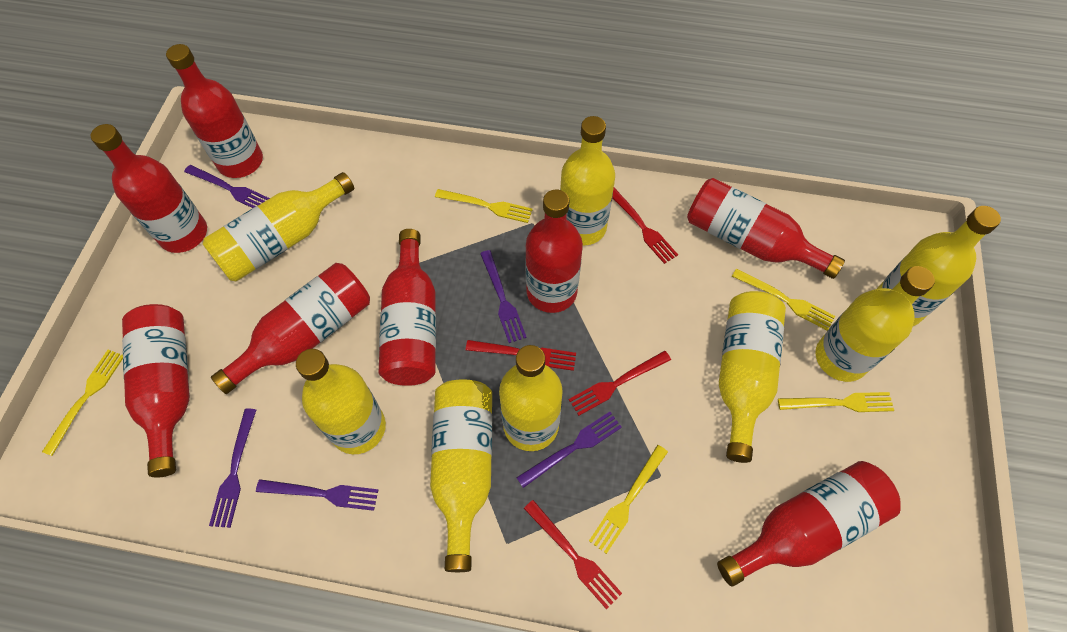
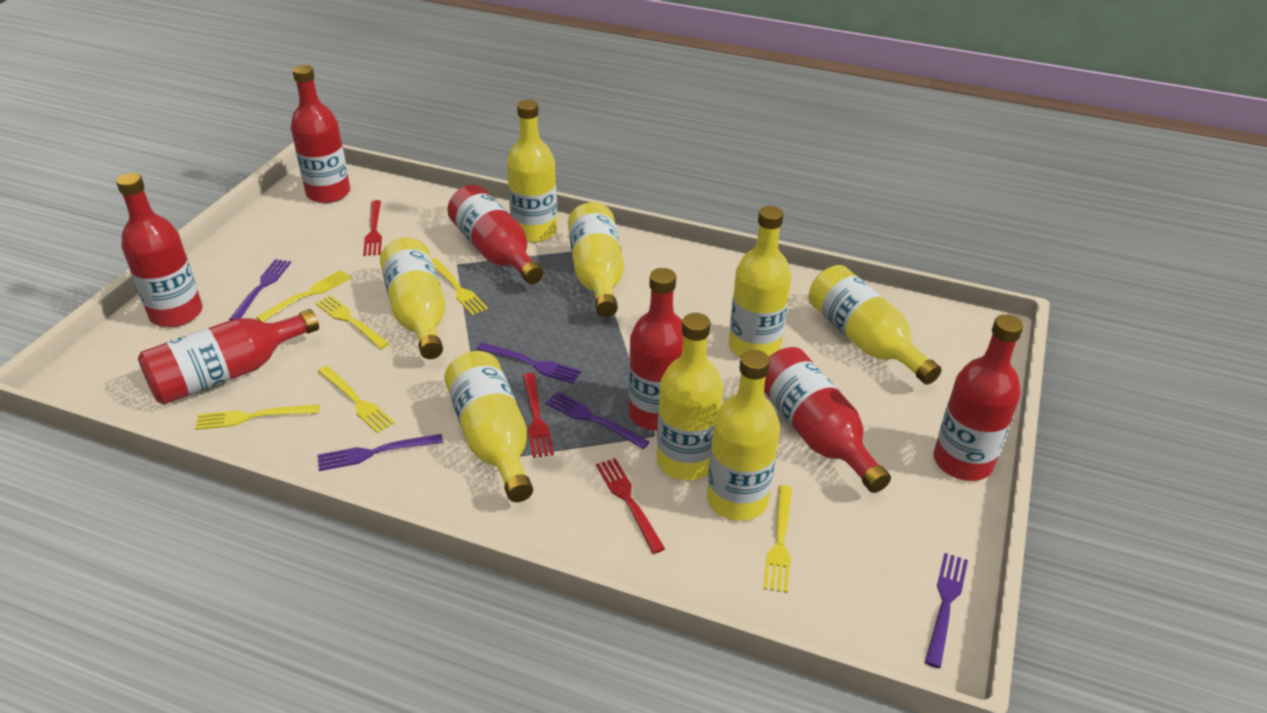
red bottle: [90,124,207,253] [122,304,190,478] [166,44,263,178] [211,263,370,394] [378,229,436,386] [525,189,583,313] [687,178,845,279] [717,461,901,587] = 8 -> [116,173,202,327] [138,309,319,405] [291,65,350,203] [447,185,544,284] [629,268,684,431] [764,347,891,493] [934,314,1024,481] = 7
red fork: [466,340,576,371] [524,500,622,609] [569,351,671,416] [612,187,678,264] = 4 -> [363,200,382,256] [523,373,554,458] [596,458,665,554] = 3
yellow fork: [42,350,123,456] [435,189,533,223] [589,445,668,554] [732,268,835,331] [778,392,894,412] = 5 -> [195,405,319,430] [256,270,351,322] [316,295,389,349] [317,366,395,434] [432,258,488,315] [763,485,792,593] = 6

